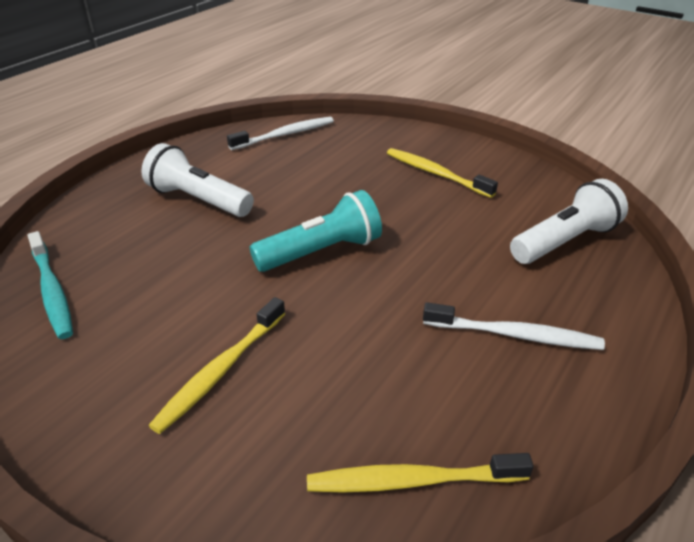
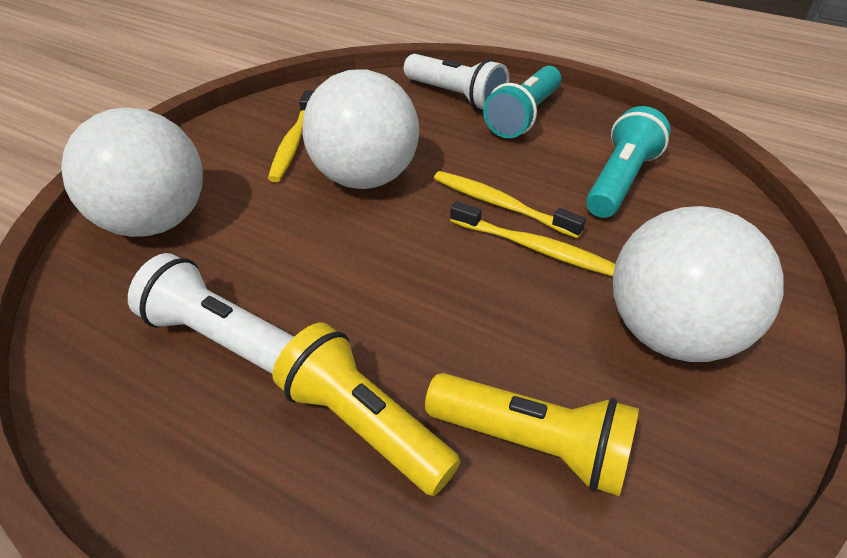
turquoise flashlight: [250,190,382,272] = 1 -> [483,66,561,138] [586,106,671,218] = 2
turquoise toothbrush: [28,231,73,339] = 1 -> none = 0
white ball: none = 0 -> [61,108,203,237] [302,70,419,189] [613,206,784,362] = 3
white toothbrush: [227,117,334,150] [423,302,605,350] = 2 -> none = 0
yellow flashlight: none = 0 -> [272,323,460,496] [425,373,639,496] = 2

